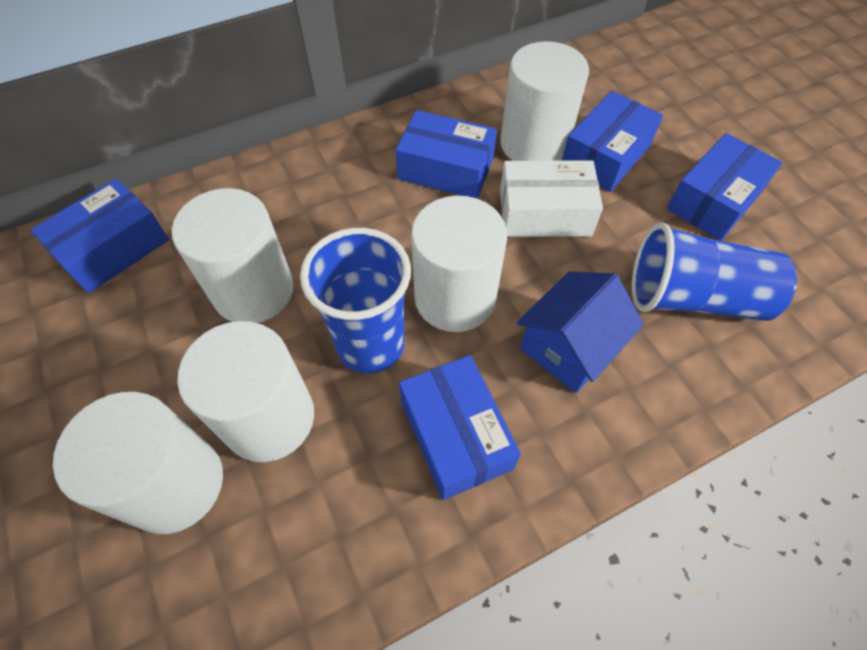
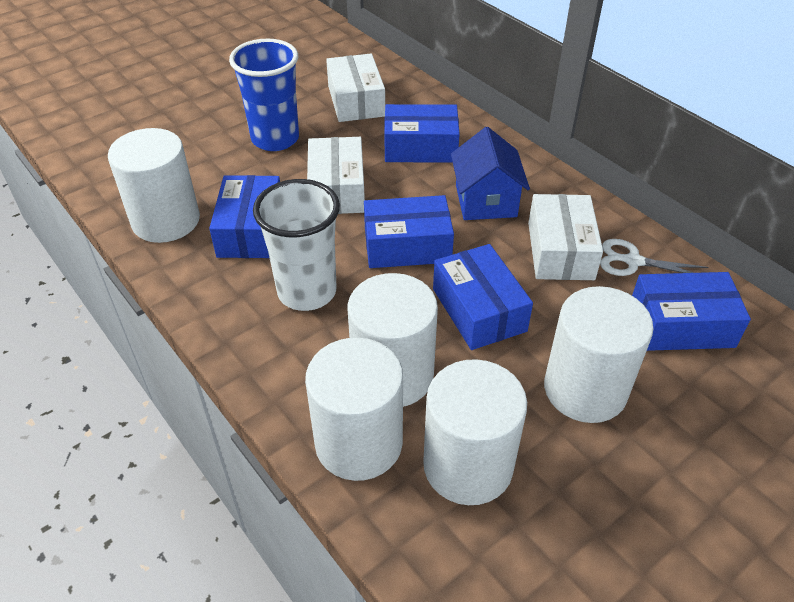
blue cup: [300,228,411,373] [632,222,797,321] = 2 -> [229,39,299,151] = 1
white box: [500,160,603,237] = 1 -> [307,137,365,214] [326,54,385,122] [528,194,603,280] = 3
white cup: none = 0 -> [253,179,340,311] = 1
white scissors: none = 0 -> [600,239,708,276] = 1

